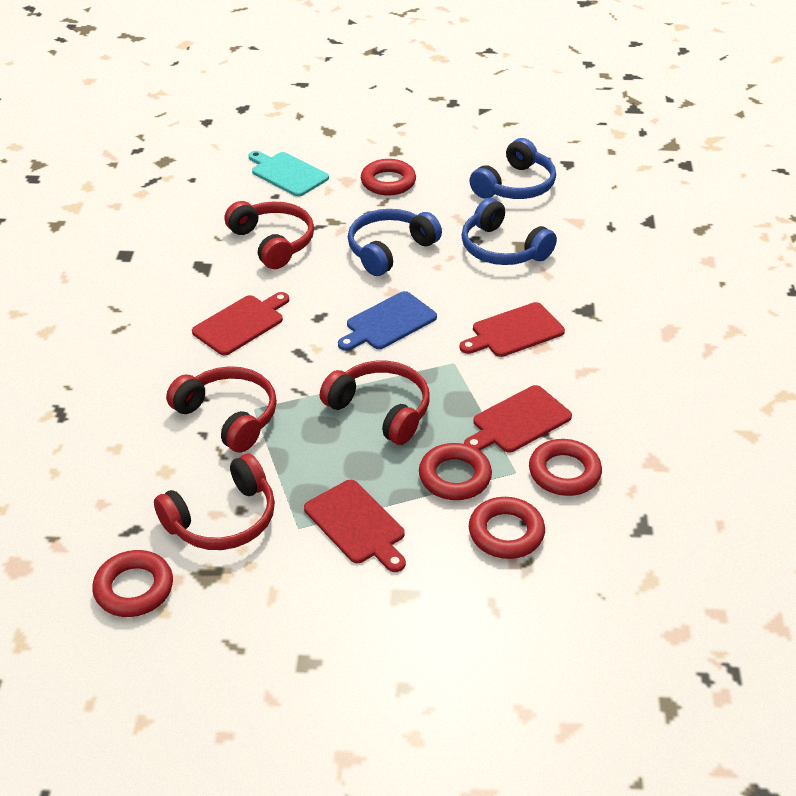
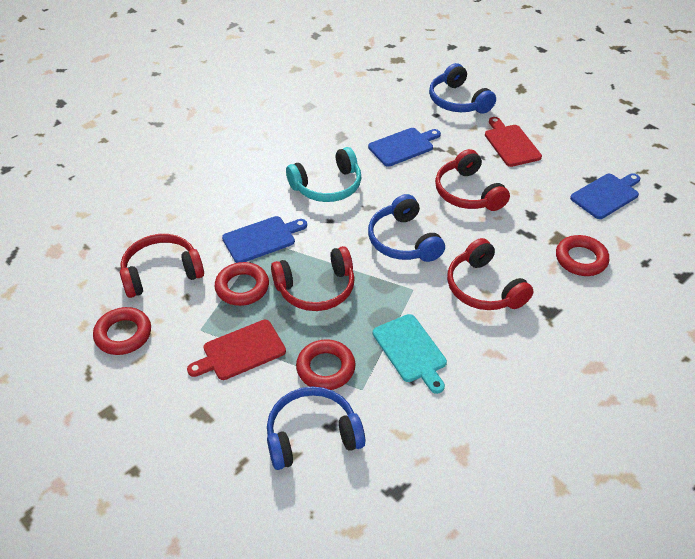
blue cutting board: [338,291,437,351] = 1 -> [222,216,307,263] [368,128,441,167] [570,173,640,219] = 3
red cutting board: [192,292,289,355] [304,480,406,572] [459,302,565,357] [464,385,572,452] = 4 -> [187,320,286,380] [485,117,542,167] = 2
red ring: [92,550,173,617] [361,159,416,196] [419,443,492,500] [469,497,545,559] [529,439,602,496] = 5 -> [93,307,151,355] [215,262,269,306] [296,339,356,390] [556,235,609,276] = 4
turquoise headphones: none = 0 -> [286,147,362,202] = 1

